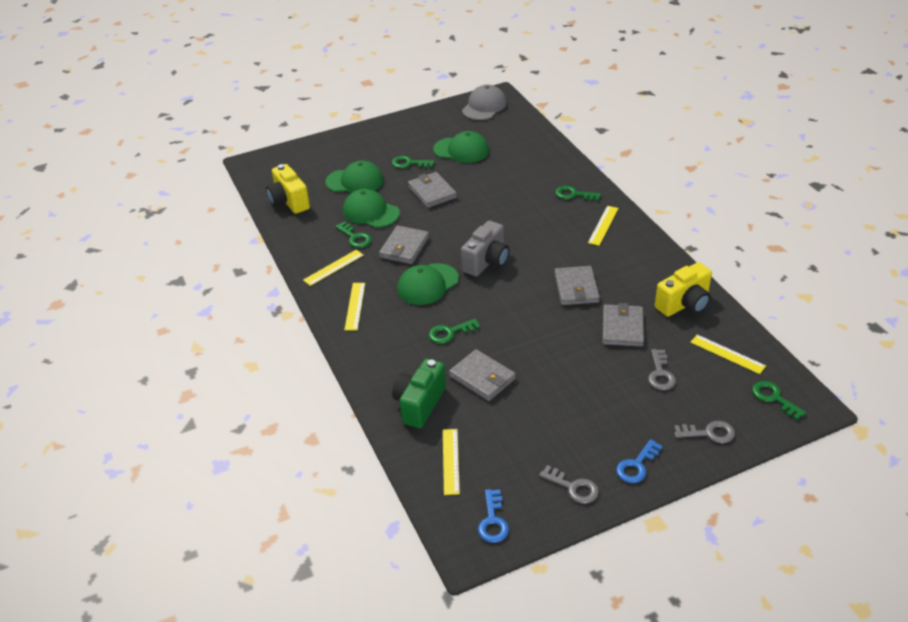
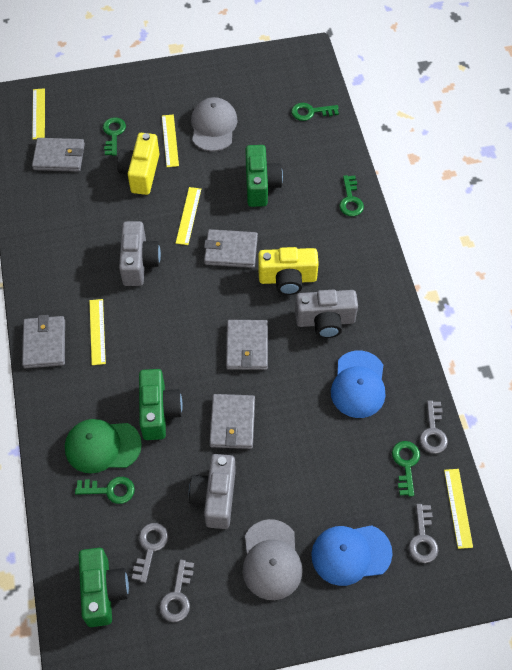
blue cap: none = 0 -> [311,525,393,586] [331,351,385,418] = 2
blue key: [478,489,509,543] [616,439,663,483] = 2 -> none = 0
green camera: [392,358,446,428] = 1 -> [79,548,129,627] [139,369,183,440] [246,145,283,207] = 3
green cap: [325,161,384,193] [343,189,400,228] [397,263,459,305] [433,131,489,163] = 4 -> [65,419,142,473] = 1
grey camera: [461,221,509,277] = 1 -> [119,221,161,286] [189,454,236,529] [295,290,358,338] = 3
grey cap: [462,85,507,120] = 1 -> [191,97,238,152] [243,519,303,600] = 2
grey key: [539,465,599,504] [648,349,676,390] [674,421,735,443] = 3 -> [132,523,168,583] [159,560,194,622] [409,504,438,563] [420,400,448,454] = 4

